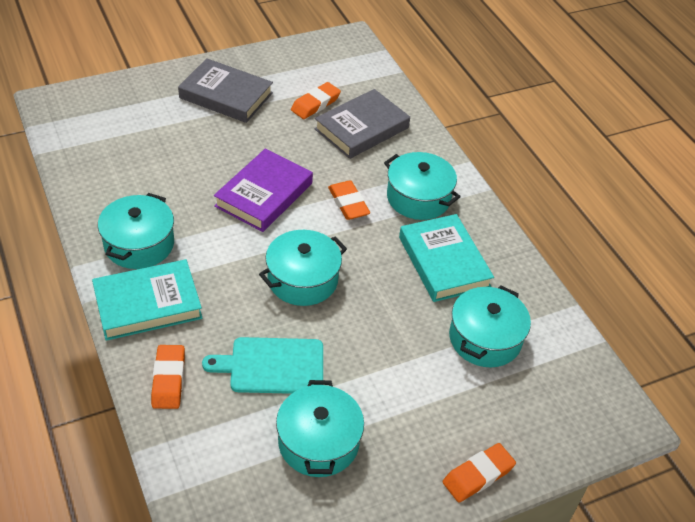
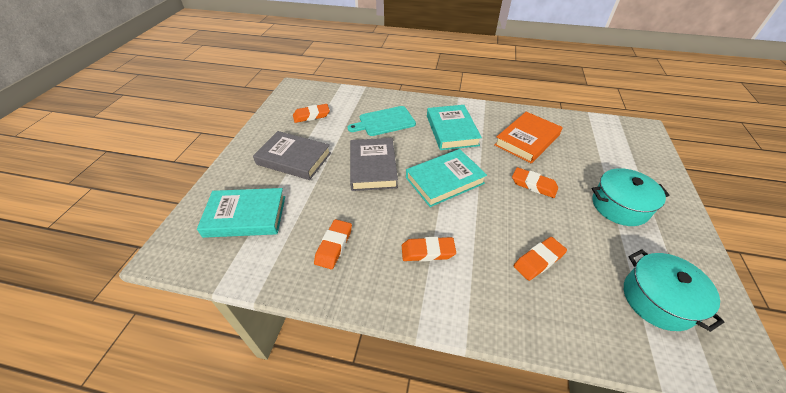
orange book: none = 0 -> [494,112,563,164] = 1
orange eraser: [151,345,185,409] [291,82,341,119] [328,180,370,220] [442,443,516,503] = 4 -> [293,104,330,123] [314,219,352,269] [402,237,456,261] [512,167,558,198] [514,237,567,281] = 5
purple book: [214,149,313,232] = 1 -> none = 0
turquoise book: [92,259,202,341] [399,214,494,302] = 2 -> [197,188,285,238] [406,149,487,207] [427,105,482,150] = 3
turquoise pot: [98,193,174,269] [259,230,347,306] [276,380,364,477] [384,152,461,220] [449,285,531,367] = 5 -> [592,168,670,226] [624,250,724,332] = 2

